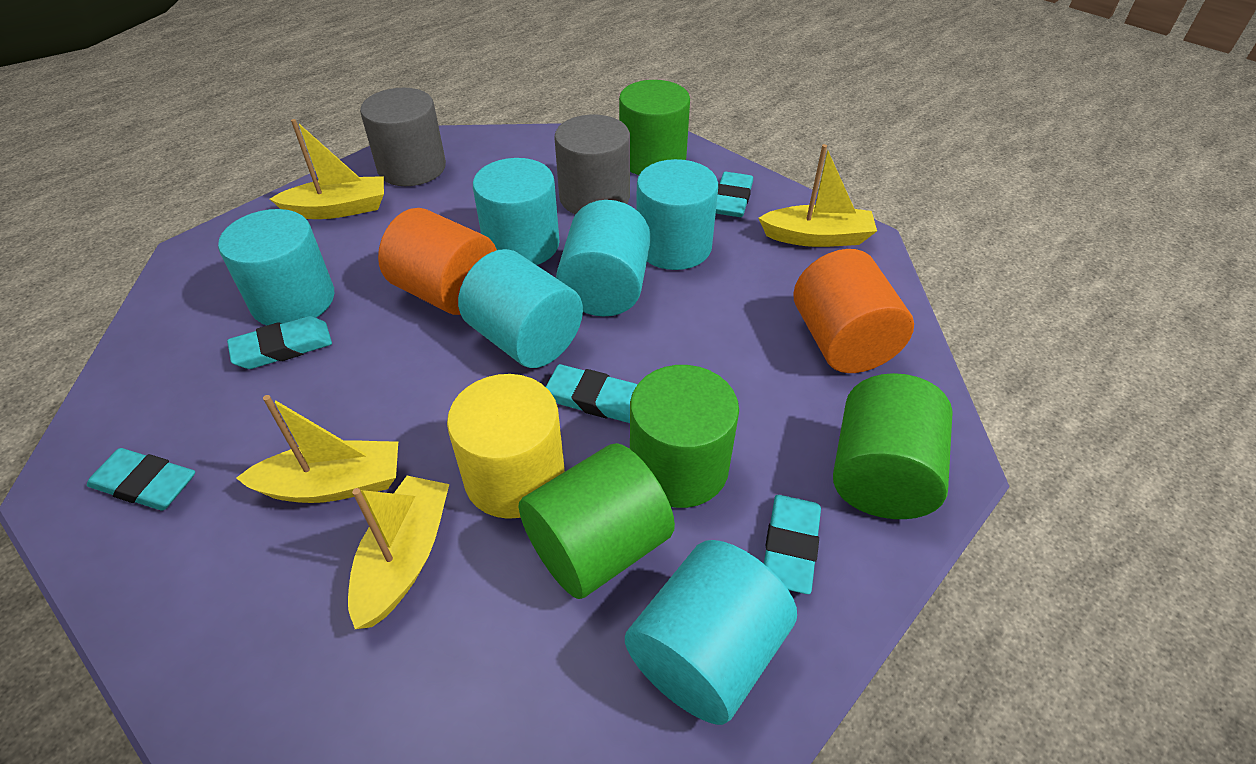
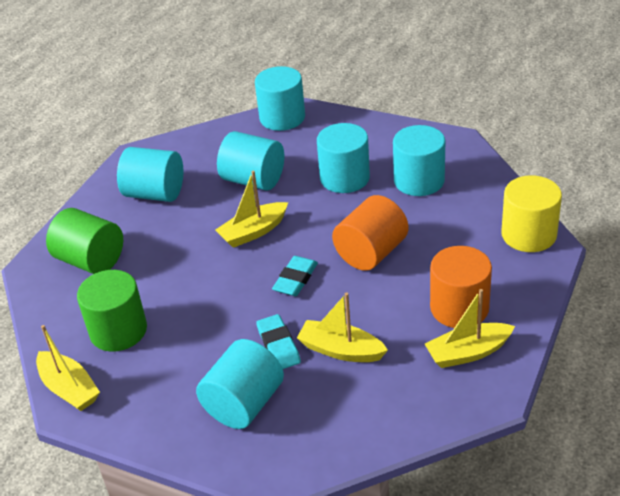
green cylinder: [519,443,675,599] [619,80,690,175] [630,365,739,508] [833,373,953,519] = 4 -> [46,208,123,274] [77,270,147,352] = 2
grey cylinder: [360,88,446,186] [555,115,630,215] = 2 -> none = 0
turquoise eraser: [87,448,195,511] [227,316,332,369] [546,364,638,423] [716,172,753,217] [764,495,821,594] = 5 -> [256,314,301,369] [272,256,318,296] = 2

